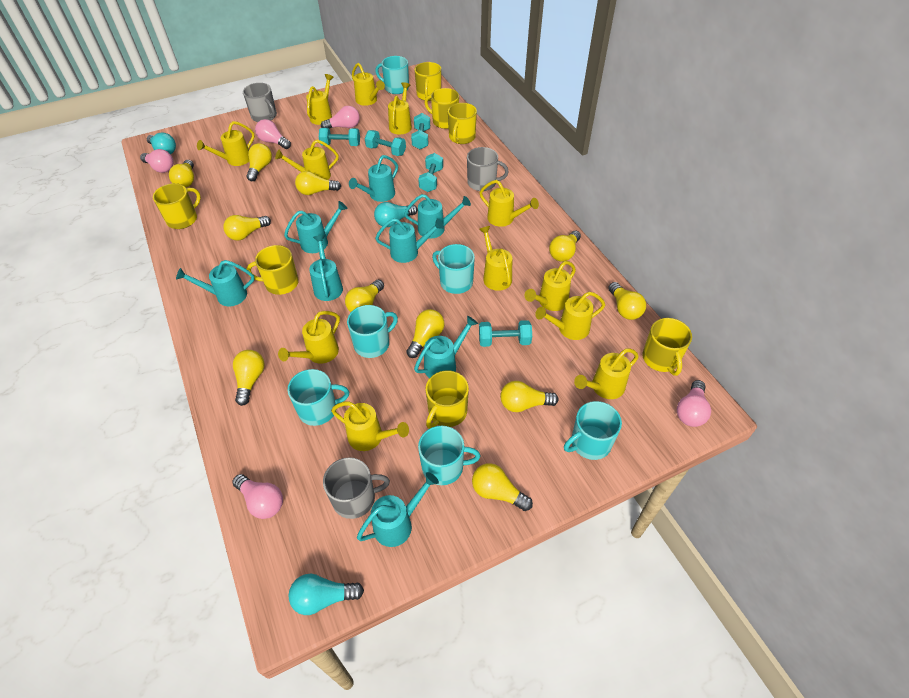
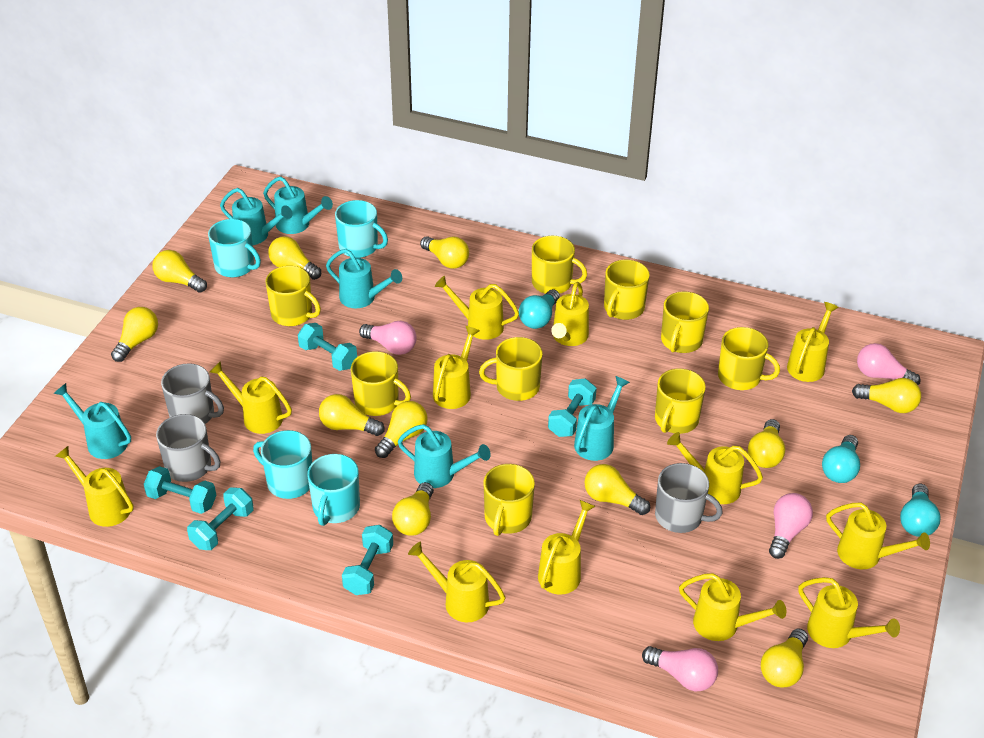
pink light bulb: [140,149,174,173] [232,474,283,519] [255,119,291,149] [321,106,360,128] [677,380,711,427] = 5 -> [359,321,417,355] [642,646,718,691] [769,493,813,559] [857,343,921,385] = 4
turquoise mug: [287,369,349,426] [347,305,398,358] [375,56,409,94] [418,426,481,485] [432,244,475,294] [564,401,622,460] = 6 -> [208,219,261,277] [253,430,312,499] [307,454,360,526] [335,200,388,258] = 4
turquoise watering can: [176,260,255,306] [284,201,348,253] [309,235,343,301] [349,155,398,202] [357,472,439,547] [375,218,444,263] [404,194,471,239] [414,316,478,378] = 8 -> [53,383,131,459] [220,188,293,245] [263,176,333,234] [326,249,402,308] [398,424,491,488] [574,376,630,461] = 6
yellow mug: [153,183,201,229] [247,245,299,295] [415,62,441,101] [425,88,459,129] [426,371,469,429] [448,103,477,144] [642,318,692,376] = 7 -> [265,266,321,326] [351,351,411,416] [479,337,543,401] [484,464,535,536] [532,236,587,294] [604,260,650,320] [655,368,706,434] [661,291,709,353] [718,327,780,390] = 9

